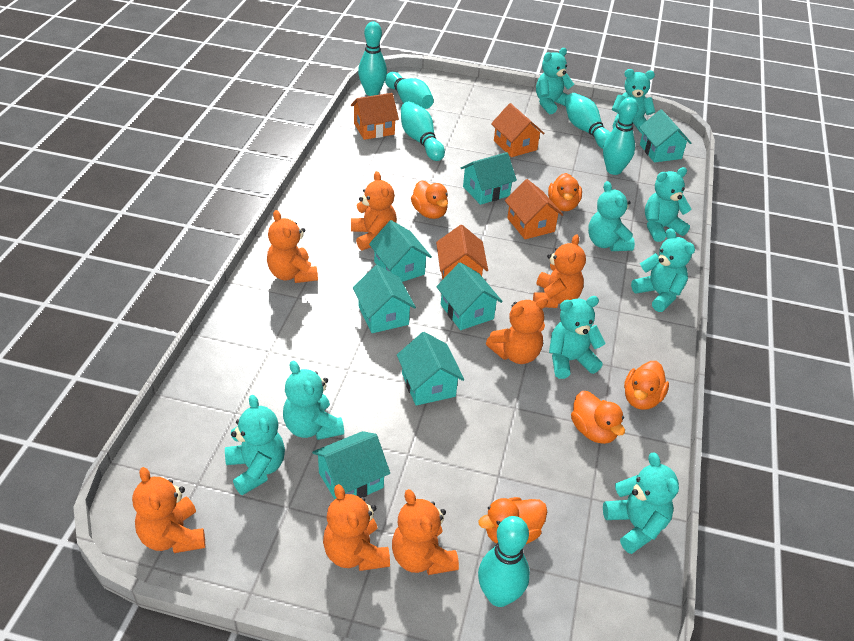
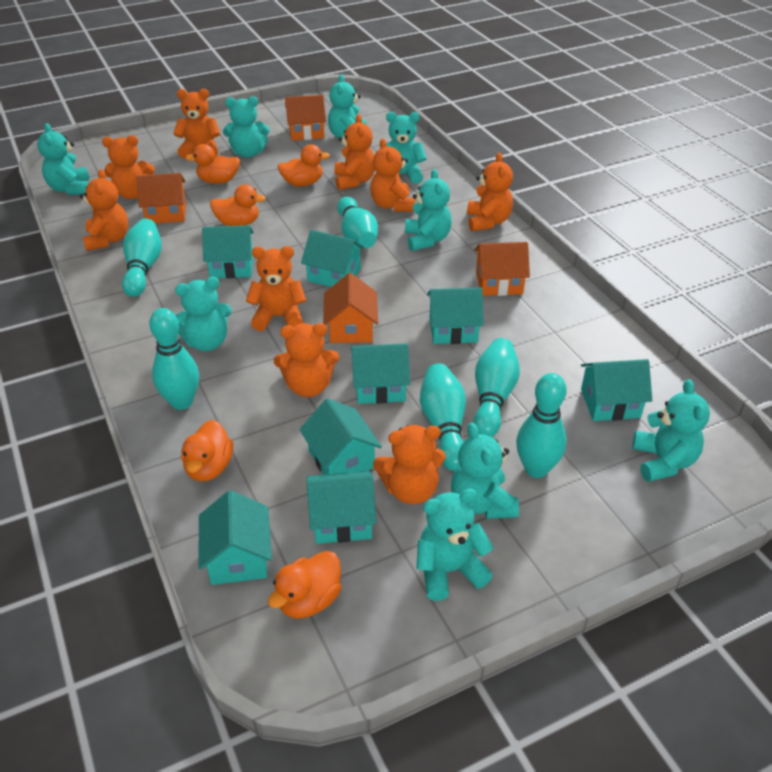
orange teddy bear: [132,467,205,553] [267,210,318,283] [323,484,390,571] [351,171,397,250] [392,489,459,575] [486,297,548,364] [533,234,586,308] = 7 -> [80,169,128,251] [102,135,155,199] [173,89,220,158] [246,246,307,331] [274,323,339,397] [334,114,375,190] [370,139,415,212] [373,425,446,504] [467,153,513,231] = 9
turquoise house: [312,431,390,499] [353,265,416,333] [369,220,432,282] [397,332,464,406] [436,262,502,330] [460,152,517,205] [639,109,691,163] = 7 -> [198,490,272,585] [202,225,254,278] [299,398,382,475] [301,230,365,287] [307,471,377,544] [351,343,410,404] [427,288,484,344] [581,359,652,421] = 8

